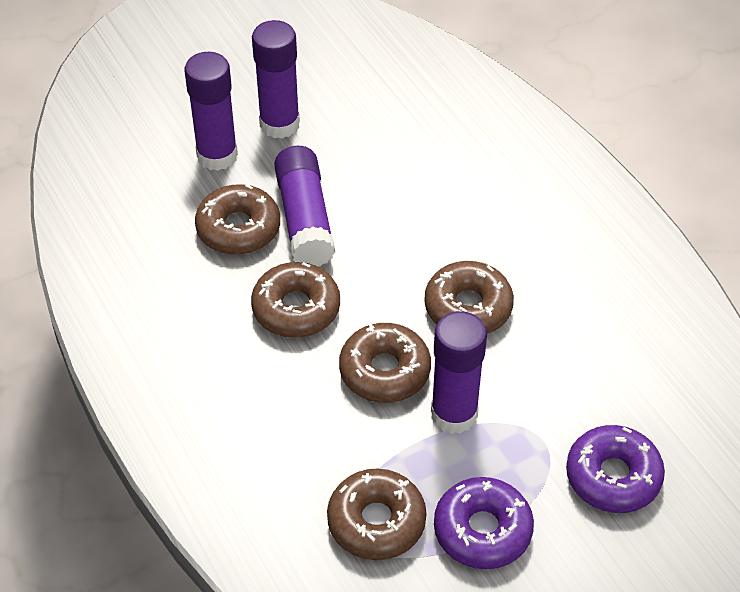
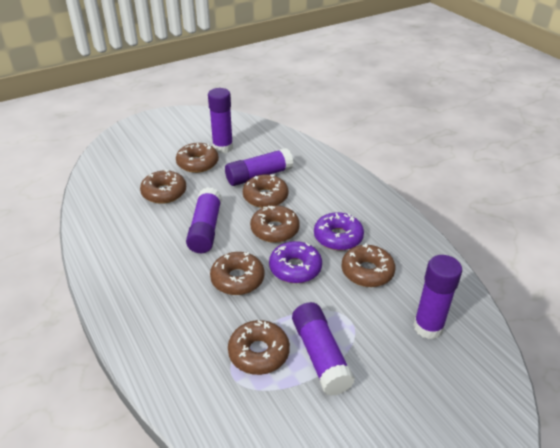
brown donut: [195,184,280,255] [251,262,340,338] [327,468,427,560] [339,323,431,403] [424,261,514,334] = 5 -> [140,169,186,204] [176,143,219,173] [210,252,264,295] [228,320,290,375] [243,174,288,208] [250,205,300,243] [341,243,396,287] = 7
purple glue stick: [185,52,238,171] [252,20,300,139] [274,146,335,266] [431,311,487,434] = 4 -> [186,187,222,253] [208,88,233,153] [225,148,293,186] [292,302,355,396] [414,255,462,339] = 5

